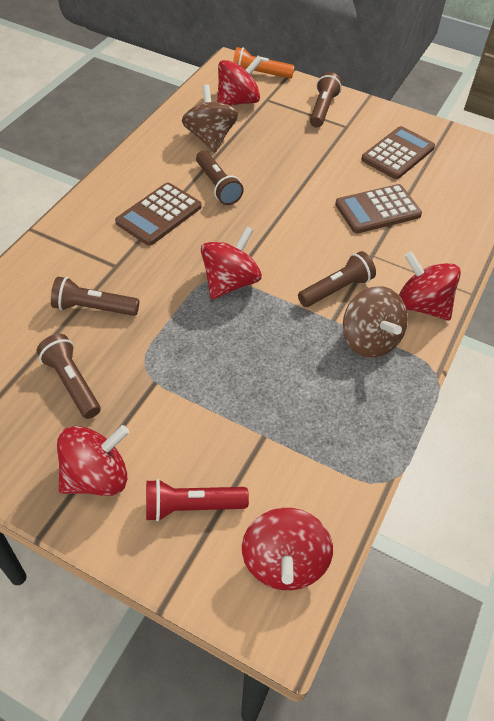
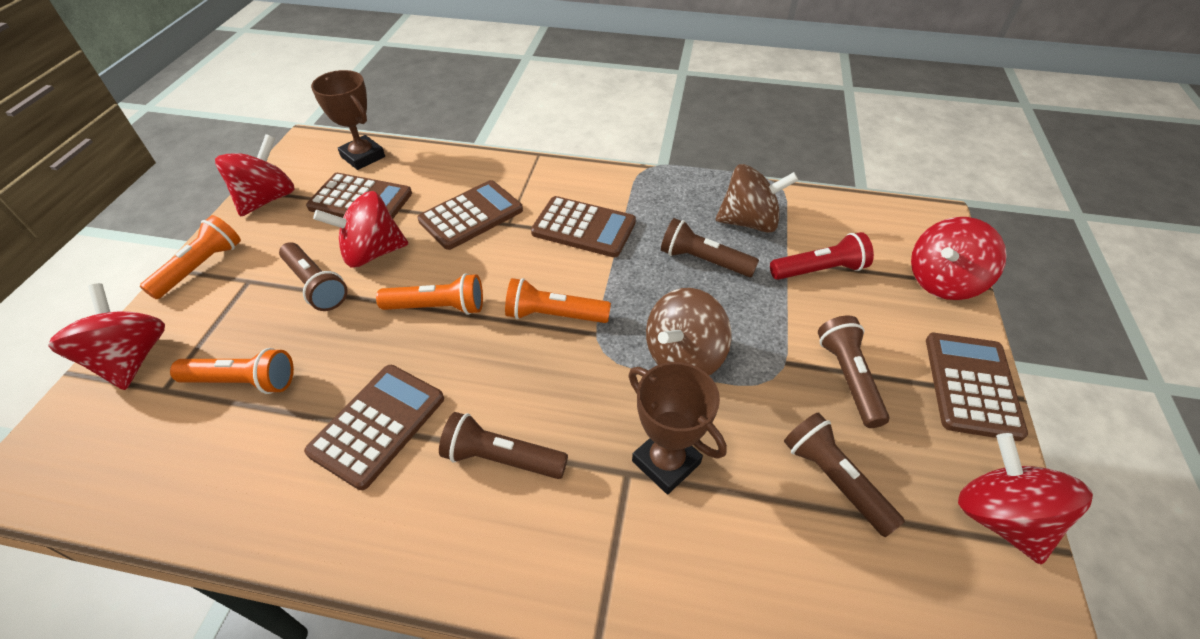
brown calculator: [115,183,201,246] [335,184,422,233] [361,126,435,179] = 3 -> [304,365,444,490] [306,173,412,218] [417,180,523,250] [531,196,636,257] [926,333,1028,441] = 5
brown trophy: none = 0 -> [311,70,385,170] [629,362,727,494] = 2
orange flashlight: [233,47,295,79] = 1 -> [140,215,241,299] [170,348,294,394] [376,273,483,315] [505,278,611,323] = 4

